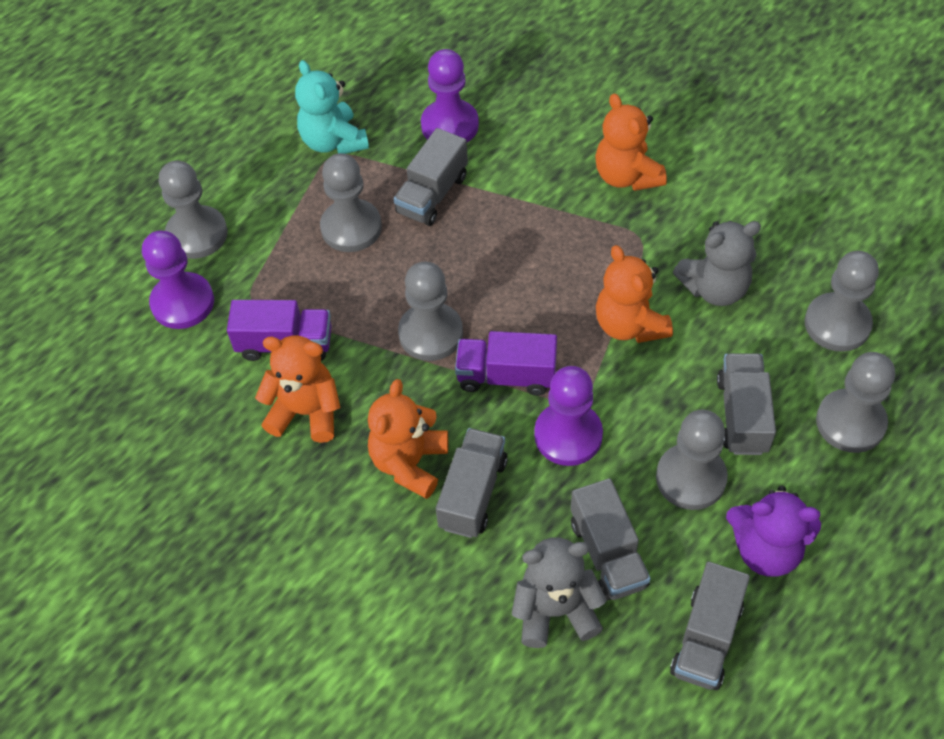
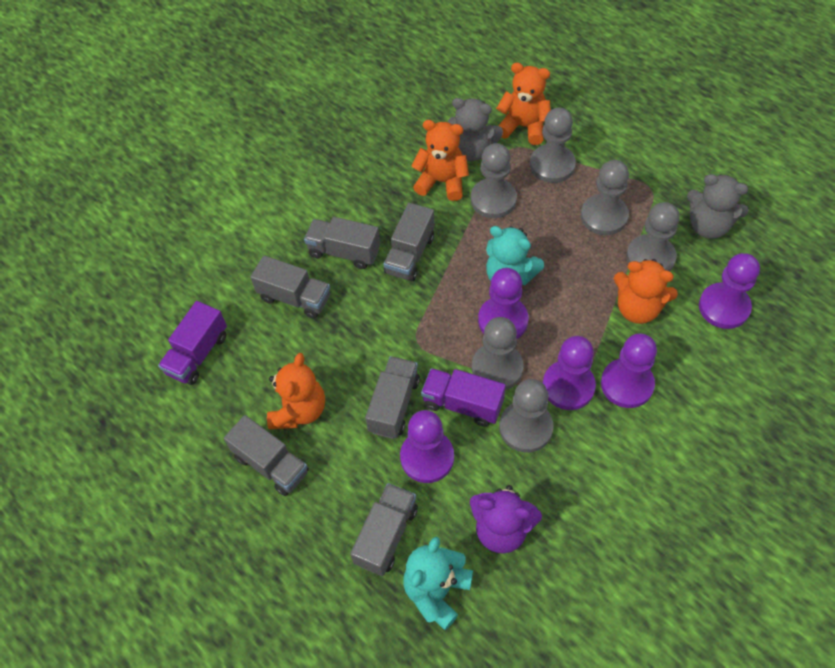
grey truck: [394,128,468,226] [436,428,508,538] [571,478,651,601] [670,562,750,690] [717,353,776,455] = 5 -> [224,415,309,496] [251,255,330,319] [304,217,380,269] [350,483,418,576] [365,356,420,439] [384,203,435,281] = 6
purple pawn: [142,230,214,329] [421,49,479,143] [534,366,603,466] = 3 -> [400,410,454,483] [478,268,528,339] [543,336,596,410] [601,334,657,408] [699,253,760,329] = 5
turquoise teddy bear: [295,60,369,154] = 1 -> [403,537,473,630] [486,226,544,285] = 2

